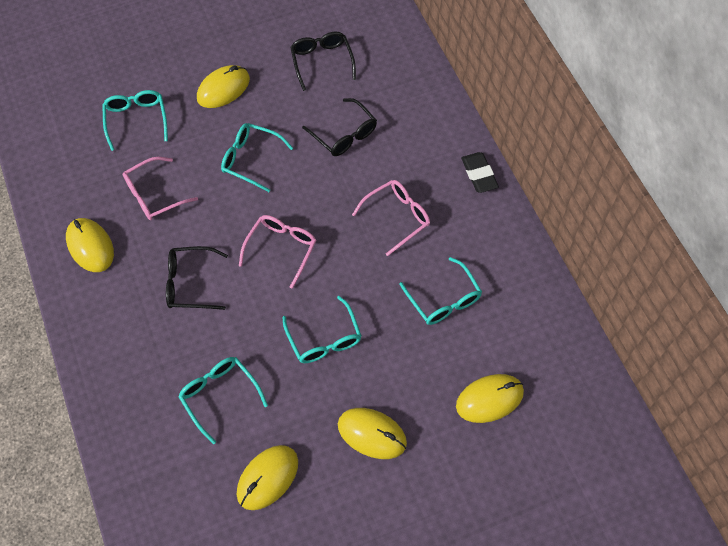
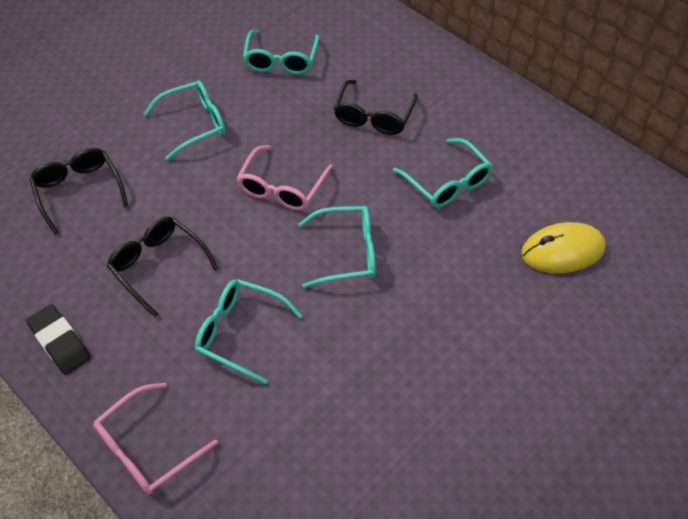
pink glasses: [123,157,198,220] [239,215,316,289] [352,180,430,256] = 3 -> [93,383,218,494] [236,145,333,210] = 2
yellow mouse: [66,218,114,272] [197,65,250,108] [237,445,298,510] [338,408,407,459] [456,374,524,423] = 5 -> [521,222,606,273] = 1

